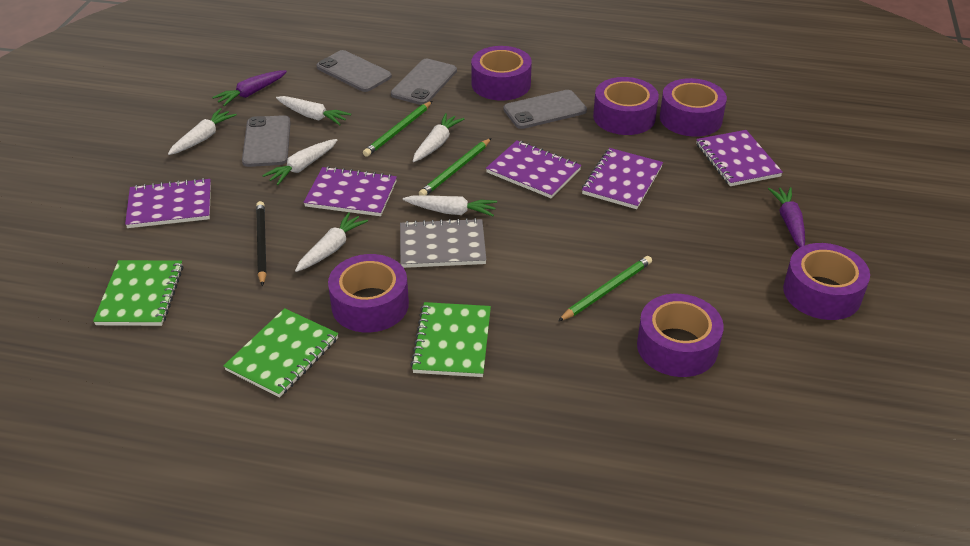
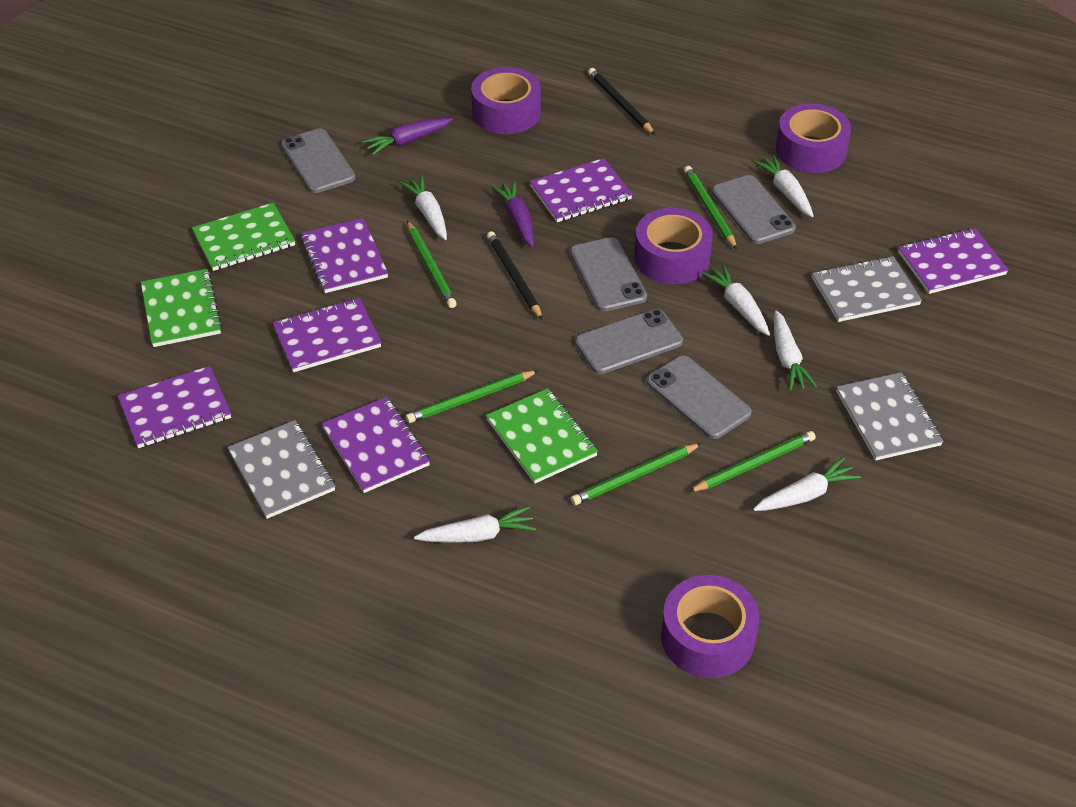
black pencil: [256,201,267,286] = 1 -> [487,231,543,320] [588,68,655,135] = 2
green pencil: [363,101,432,157] [419,138,491,195] [558,256,652,321] = 3 -> [406,370,539,423] [407,221,457,308] [571,443,702,505] [684,166,737,250] [689,431,816,492] = 5
grey notebook: [400,218,486,268] = 1 -> [228,420,335,519] [812,256,922,322] [836,372,943,461] = 3
grey phone: [242,115,291,167] [317,50,392,92] [391,59,457,105] [503,90,587,129] = 4 -> [281,128,356,193] [570,237,647,312] [575,309,683,374] [647,355,752,439] [712,175,796,244] = 5
purple notebook: [125,178,211,228] [303,166,397,216] [486,140,581,198] [582,148,663,209] [696,130,783,186] = 5 -> [118,366,231,448] [273,298,381,372] [301,218,388,293] [322,397,430,493] [530,158,633,222] [898,228,1009,294] = 6
purple tape: [328,254,409,333] [471,46,532,101] [593,77,659,135] [637,294,724,377] [660,78,727,137] [783,243,870,320] = 6 -> [471,67,541,134] [634,208,713,284] [661,575,759,678] [776,104,851,173] = 4

